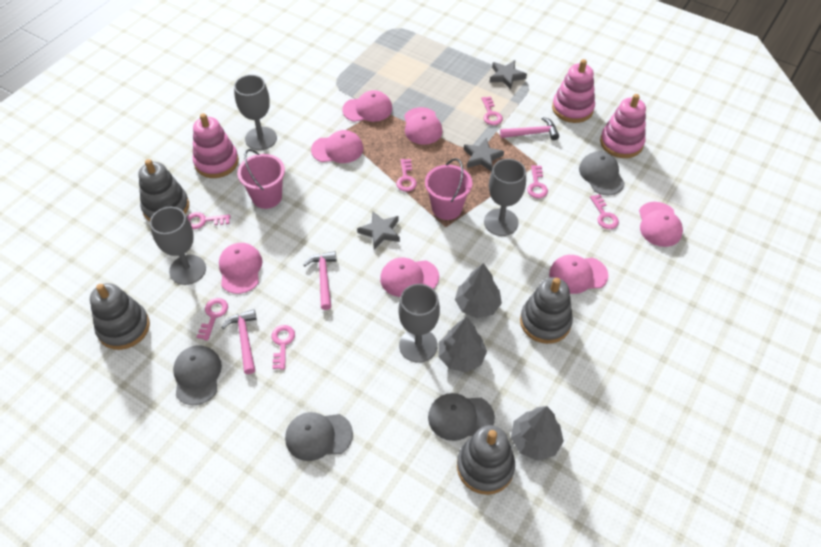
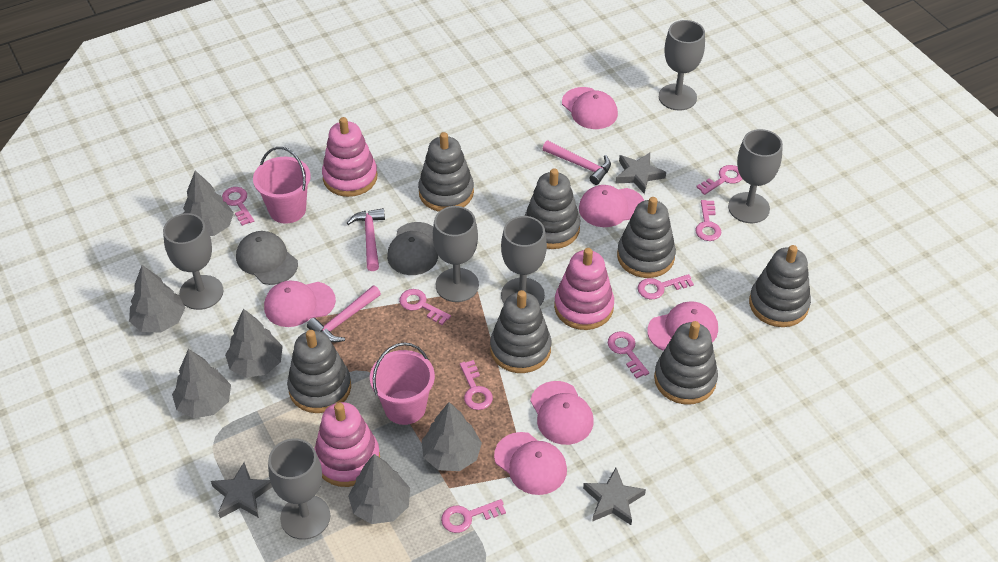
grey cap: [173,346,222,405] [285,412,353,461] [428,393,495,441] [579,151,625,195] = 4 -> [236,231,298,285] [387,222,438,275] = 2
grey goblet: [150,207,206,285] [234,75,277,150] [398,284,440,363] [484,159,526,236] = 4 -> [163,213,223,310] [268,438,330,540] [433,206,479,302] [501,216,547,305] [659,20,705,111] [728,129,783,223] = 6
grey stacking toy: [90,283,150,350] [139,159,189,221] [457,425,515,495] [520,277,573,344] = 4 -> [287,330,351,413] [418,132,474,211] [490,290,551,373] [524,168,580,249] [617,197,676,278] [654,321,718,405] [749,245,811,327] = 7
grey tree: [438,317,487,372] [455,263,502,318] [511,406,564,461] = 3 -> [129,265,185,332] [172,349,231,418] [183,171,234,236] [225,309,283,378] [348,454,410,524] [422,402,482,471] = 6
pink cap: [219,243,262,294] [311,130,363,163] [342,90,392,122] [380,258,439,297] [404,107,442,145] [549,255,608,294] [639,202,683,247] = 7 -> [264,280,336,327] [494,432,567,495] [530,381,594,445] [562,87,618,129] [579,185,645,227] [647,302,718,351] = 6
pink key: [187,212,230,229] [197,298,228,341] [271,325,295,370] [396,159,417,192] [481,96,503,125] [527,165,548,198] [590,194,619,229] = 7 -> [222,187,254,226] [399,289,451,325] [441,499,506,533] [460,360,493,410] [608,332,649,379] [638,274,694,299] [695,200,721,241] [696,165,742,195] = 8

